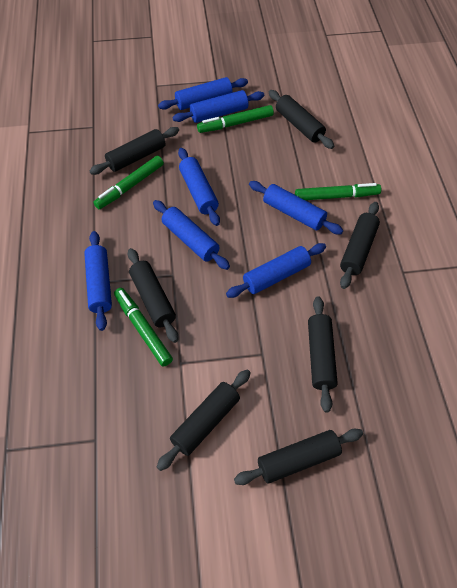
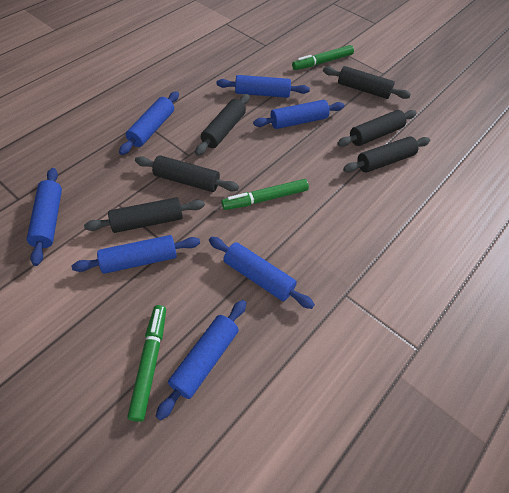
black rolling pin: [90,127,179,175] [128,248,178,343] [157,370,251,471] [234,429,363,485] [269,90,334,149] [308,296,338,413] [340,202,380,289] = 7 -> [84,197,205,233] [135,155,239,192] [195,94,250,156] [323,66,411,99] [338,110,417,147] [343,136,430,173] = 6
green marker: [93,156,164,209] [114,288,173,367] [197,105,274,133] [295,183,381,200] = 4 -> [127,305,166,422] [221,179,309,210] [292,45,354,70] = 3

